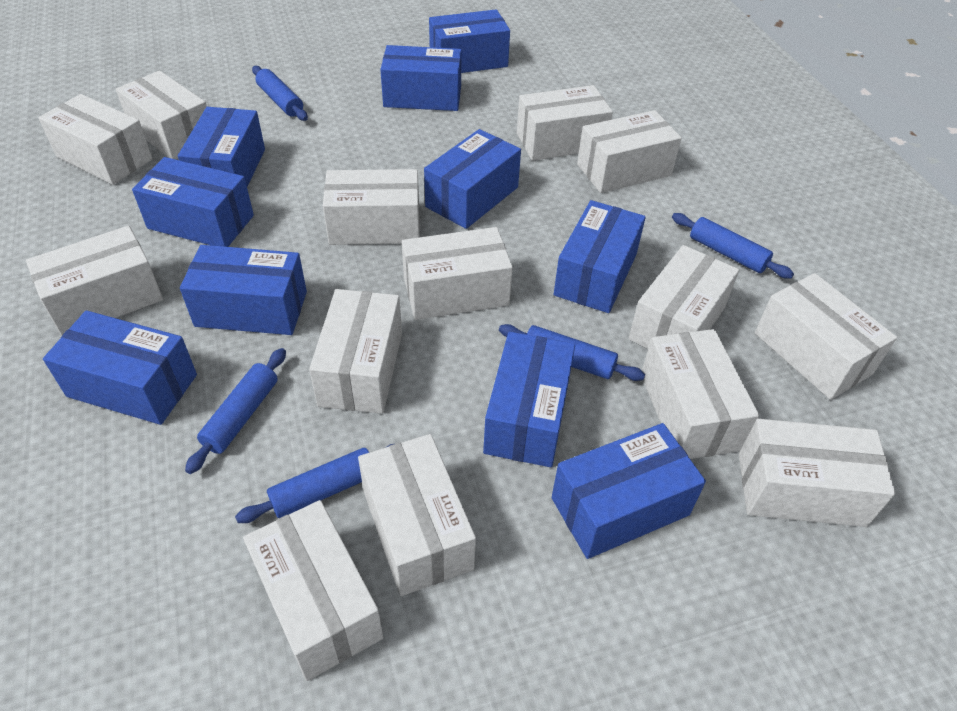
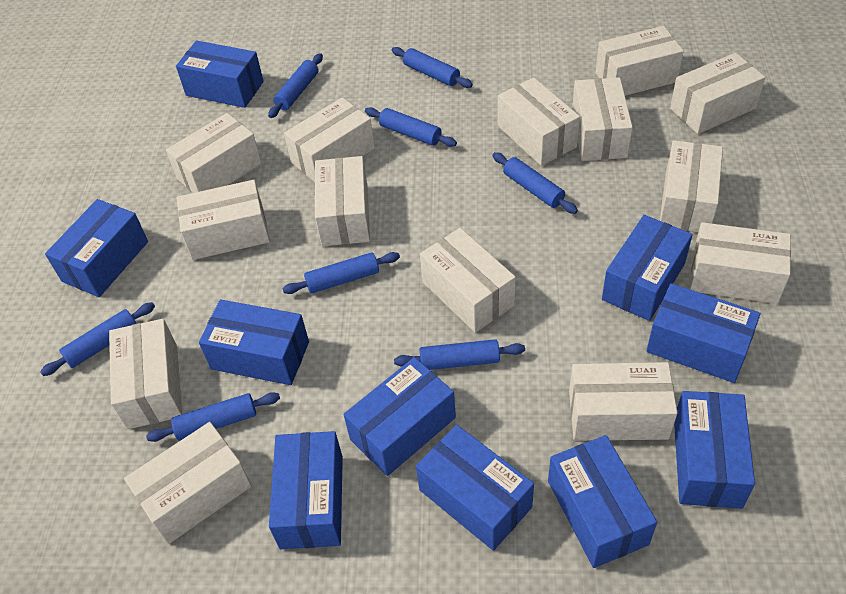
blue rolling pin: [185,348,286,474] [235,444,393,523] [252,66,308,121] [499,324,645,381] [672,213,794,279] = 5 -> [40,302,155,376] [146,392,280,442] [268,53,323,118] [283,252,400,294] [365,107,457,147] [392,47,473,88] [394,339,525,370] [492,152,578,214] = 8

